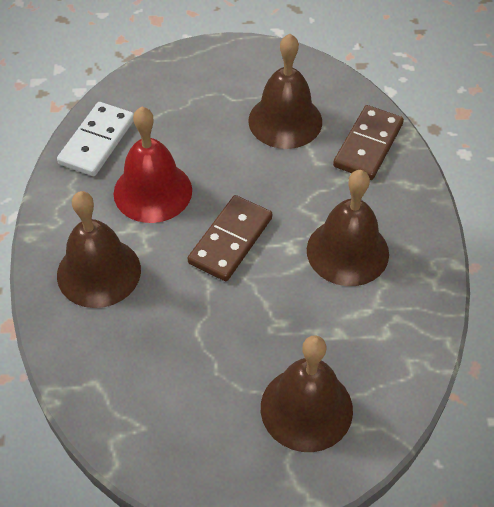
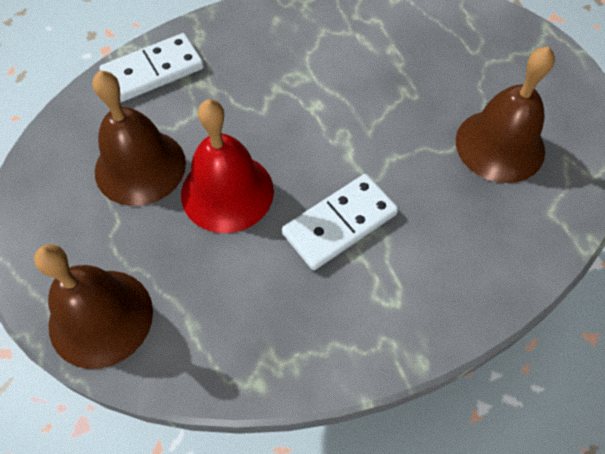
brown bell: [57,191,141,308] [248,34,322,149] [261,335,353,452] [307,170,389,286] = 4 -> [34,244,153,369] [92,71,186,206] [456,46,555,183] = 3
brown domino: [188,195,272,281] [333,105,404,180] = 2 -> none = 0
white domino: [57,102,134,176] = 1 -> [99,33,204,103] [282,174,398,270] = 2

